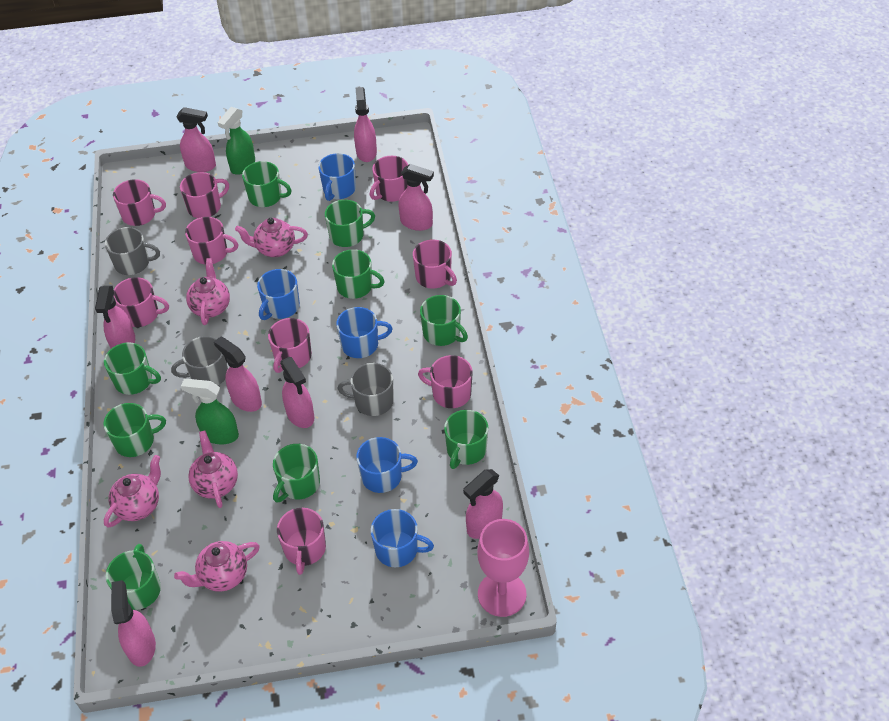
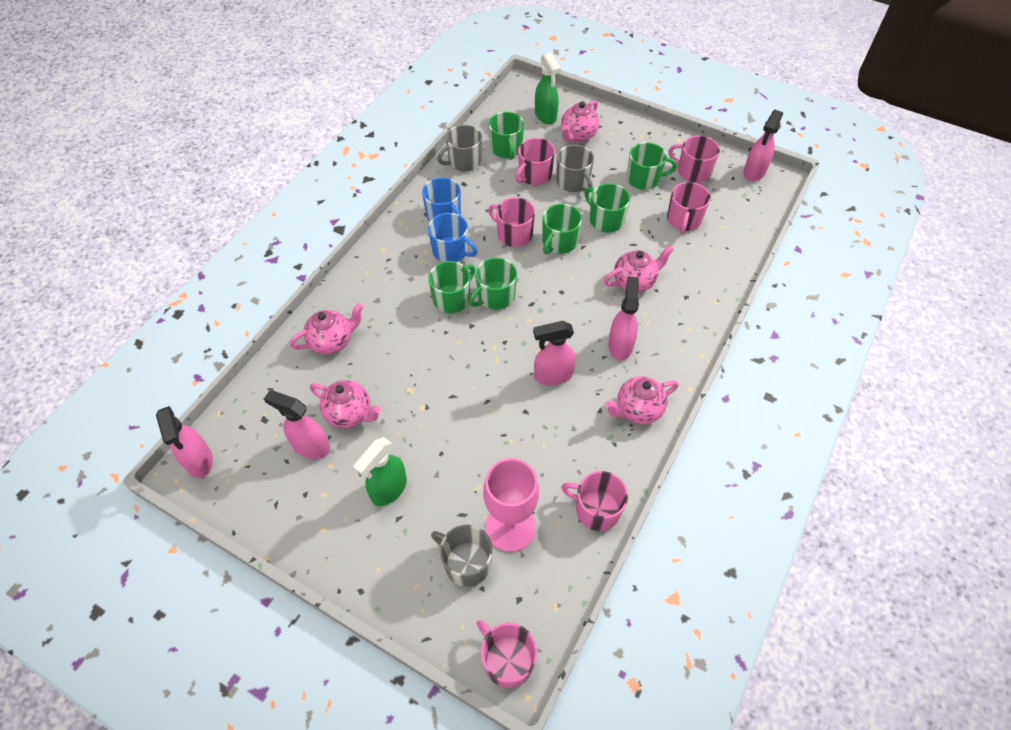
blue mug: [257,269,300,320] [318,153,356,201] [336,307,393,358] [356,437,418,493] [371,509,434,567] = 5 -> [422,177,461,221] [428,213,478,262] = 2
green mug: [103,403,166,457] [104,343,161,395] [106,544,161,610] [242,161,292,207] [273,444,320,503] [325,200,375,247] [332,249,385,299] [420,295,468,346] [444,410,489,469] = 9 -> [428,261,475,313] [469,258,517,310] [488,112,524,160] [542,204,582,254] [585,183,630,233] [627,142,677,190] = 6
pink mug: [113,179,166,226] [113,277,169,327] [180,172,229,218] [185,217,238,265] [268,318,312,373] [277,508,326,575] [370,156,408,202] [413,240,457,289] [418,355,473,408] = 9 -> [477,620,537,688] [488,197,535,247] [515,138,555,185] [561,471,628,531] [667,182,711,234] [669,136,720,183] = 6
pink spray bottle: [95,286,135,348] [111,580,156,667] [176,107,216,172] [214,336,262,412] [280,357,314,428] [354,87,377,162] [398,164,434,231] [463,469,503,539] = 8 -> [156,406,213,478] [264,390,330,459] [533,321,576,386] [608,276,639,360] [743,110,783,182] = 5

